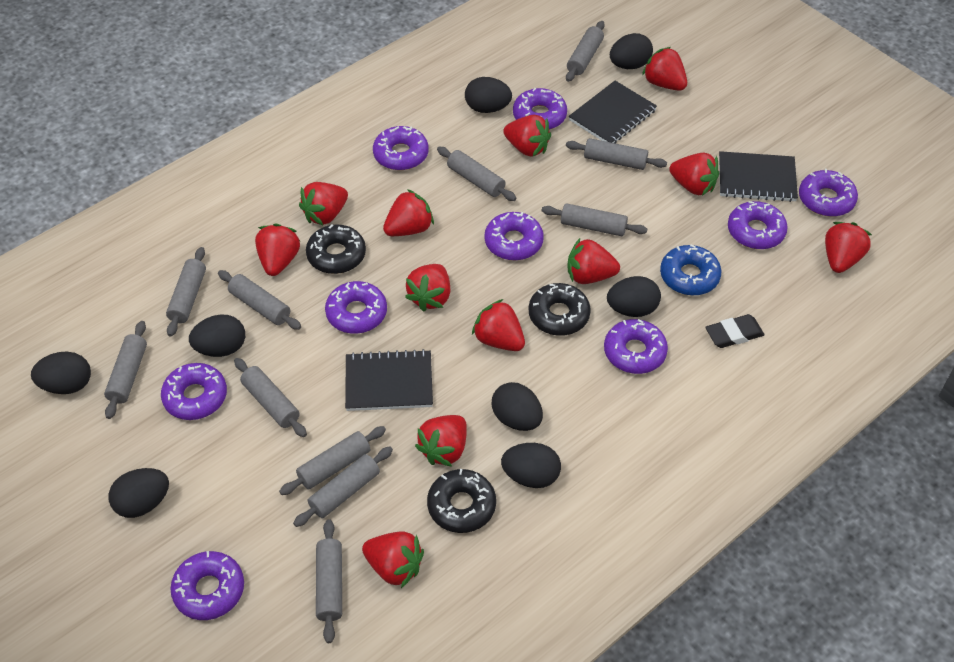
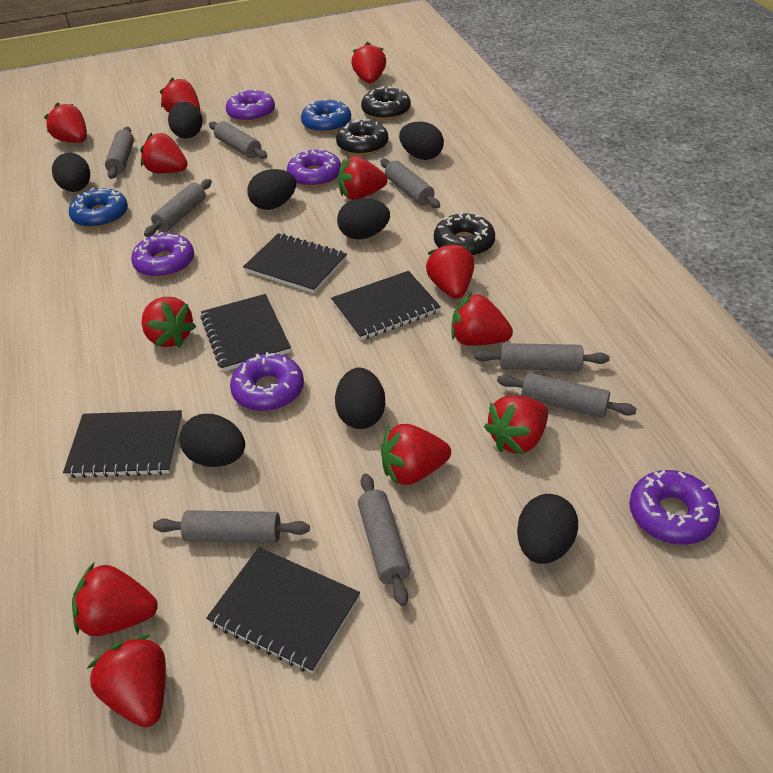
black eraser: [705,314,764,348] = 1 -> none = 0
black notebook: [345,349,433,411] [569,81,657,144] [719,151,798,202] = 3 -> [63,410,182,478] [200,294,291,371] [206,547,360,674] [243,233,347,293] [331,271,441,340] = 5
blue donut: [660,245,721,295] = 1 -> [69,188,128,228] [301,99,351,133] = 2
grey rolling pin: [104,321,147,419] [166,247,206,337] [218,270,301,330] [234,358,307,437] [279,426,386,495] [293,446,393,527] [316,519,342,643] [437,147,516,201] [542,203,647,236] [566,21,605,82] [566,138,667,170] = 11 -> [105,127,134,179] [144,179,212,237] [153,510,310,543] [209,121,267,159] [358,473,410,606] [380,159,440,208] [474,343,610,371] [497,372,637,418] = 8
purple donut: [161,363,227,420] [170,551,244,620] [325,281,387,334] [373,126,428,170] [484,212,544,260] [513,88,567,130] [604,319,668,374] [728,201,788,249] [799,169,858,217] = 9 -> [131,232,194,278] [226,89,275,122] [230,352,304,411] [287,149,341,187] [629,470,720,545] = 5

